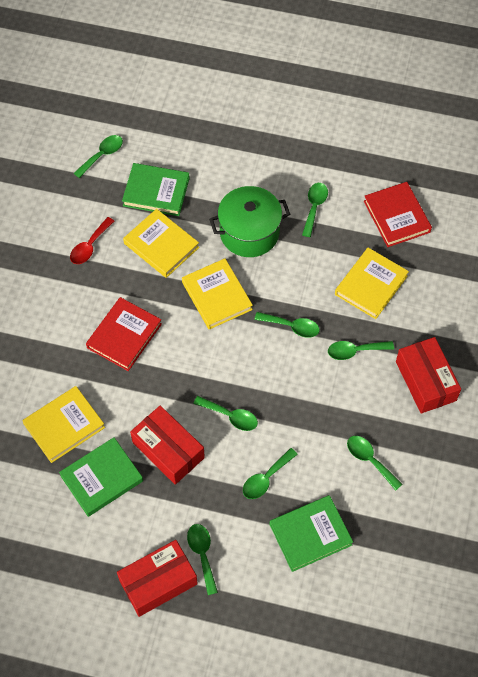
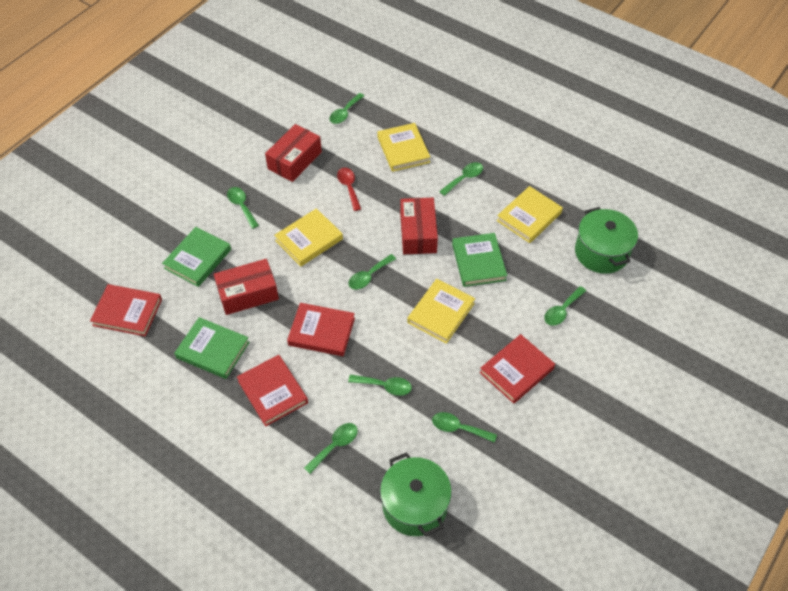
green pot: [209,186,290,257] = 1 -> [380,452,452,536] [575,207,638,274] = 2
red book: [86,297,162,371] [364,182,432,247] = 2 -> [90,284,162,336] [237,355,308,426] [287,303,355,356] [480,334,555,404] = 4

